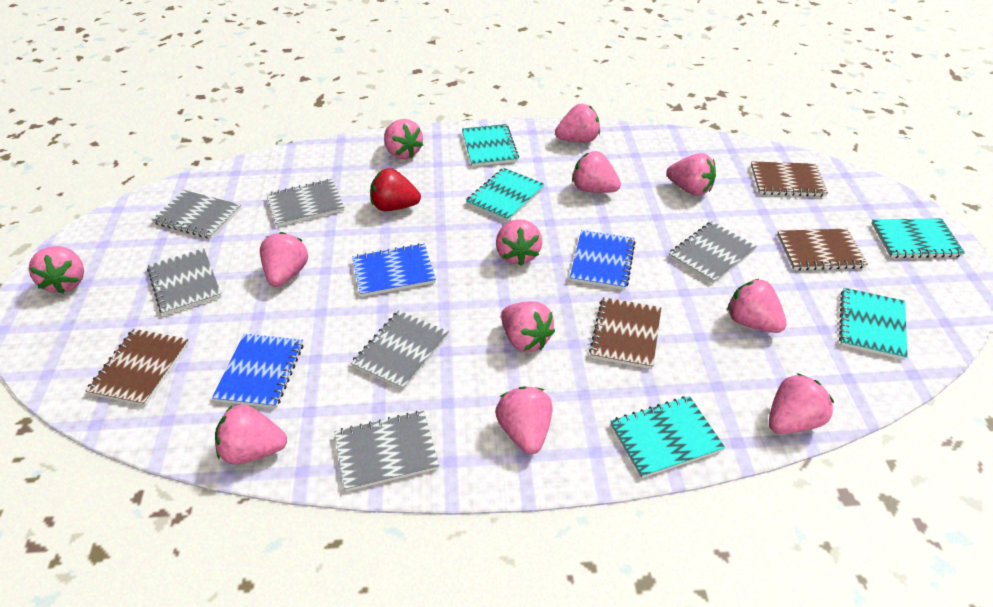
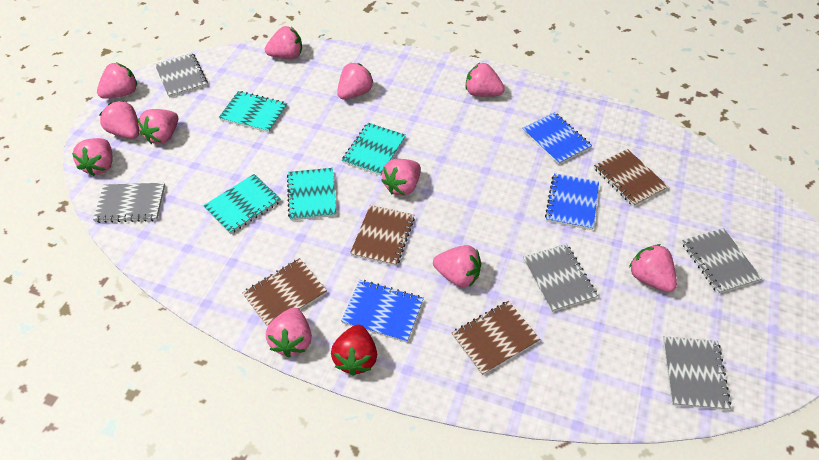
grey notebook: [147,248,222,316] [152,190,241,239] [266,179,345,227] [334,411,439,492] [351,310,449,390] [669,221,757,284] = 6 -> [93,183,165,223] [155,53,208,98] [523,244,598,312] [663,336,731,410] [682,228,762,294] = 5
pink strawberry: [29,246,84,294] [215,404,287,464] [260,232,308,287] [384,119,423,159] [495,386,553,454] [496,219,543,266] [501,301,555,352] [555,104,600,143] [572,151,621,193] [666,153,716,196] [727,279,787,333] [769,373,834,434] = 12 -> [72,138,113,176] [97,63,137,99] [99,101,139,139] [138,109,178,144] [265,26,302,59] [266,308,312,357] [337,63,374,100] [381,159,421,196] [433,245,481,288] [465,63,505,97] [629,244,677,292] = 11
turquoise notebook: [462,124,519,167] [466,168,545,222] [610,396,725,478] [839,288,908,360] [871,218,965,258] = 5 -> [203,174,281,234] [219,91,287,133] [287,168,337,221] [342,123,406,176] = 4

